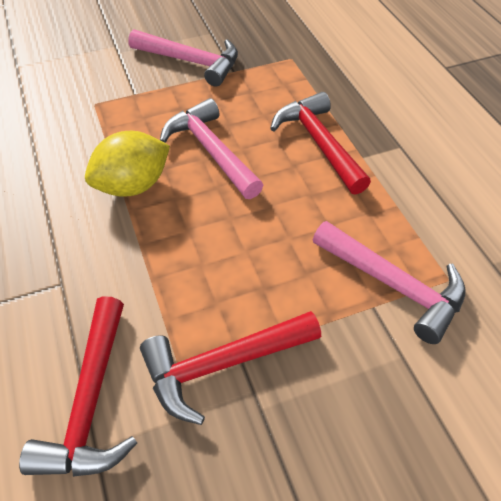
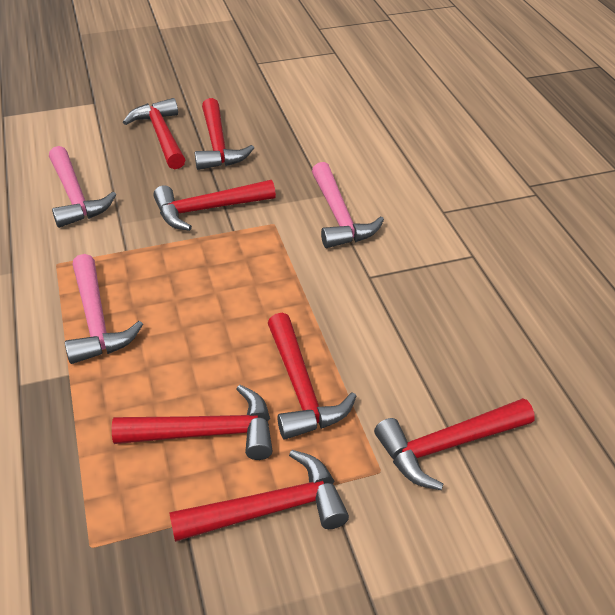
red hammer: [19,296,137,477] [140,311,321,425] [270,92,371,195] = 3 -> [112,385,273,460] [123,98,186,169] [153,180,276,231] [169,450,349,542] [195,98,254,170] [268,313,357,439] [374,398,535,490] = 7
yellow lemon: [85,131,170,197] = 1 -> none = 0

